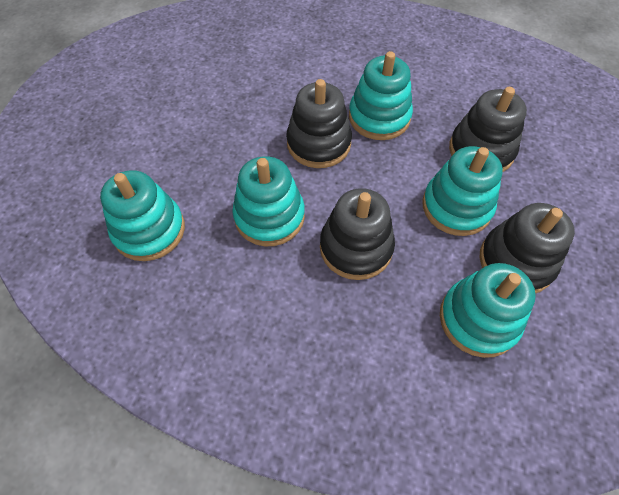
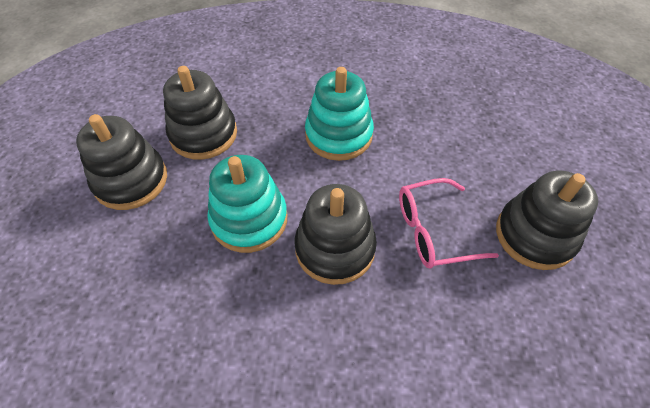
pink glasses: none = 0 -> [399,178,499,269] = 1
turquoise stacking toy: [100,170,185,261] [232,156,305,246] [349,51,413,140] [422,146,503,236] [440,263,536,358] = 5 -> [207,155,287,253] [305,67,374,161] = 2

